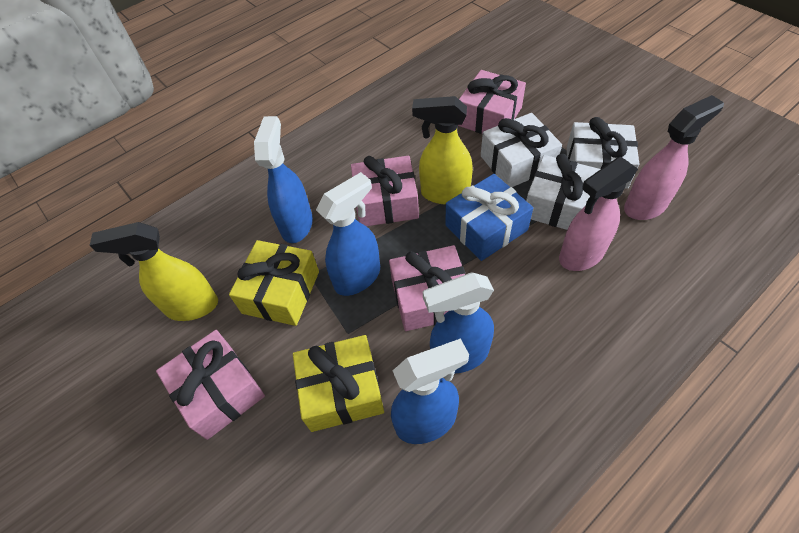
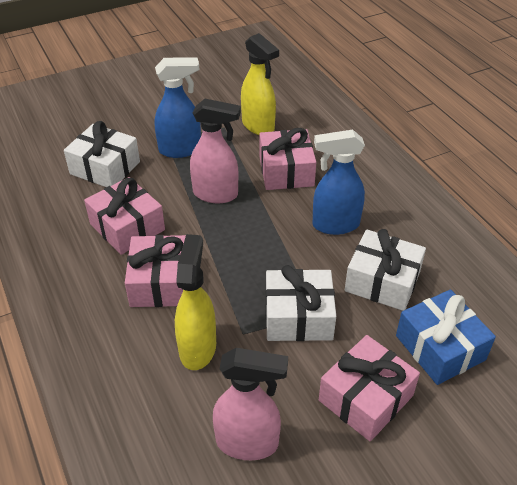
blue spray bottle: [254,116,313,243] [316,172,380,296] [391,338,469,444] [423,272,494,374] = 4 -> [155,57,201,158] [313,130,365,235] = 2
yellow gift: [229,240,319,326] [293,335,384,432] = 2 -> none = 0

